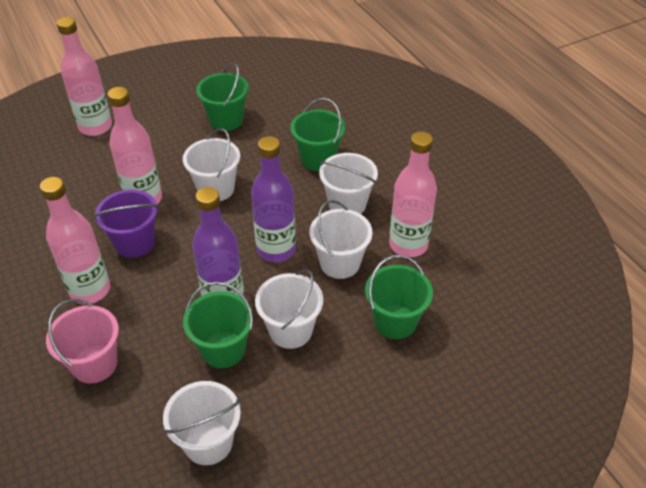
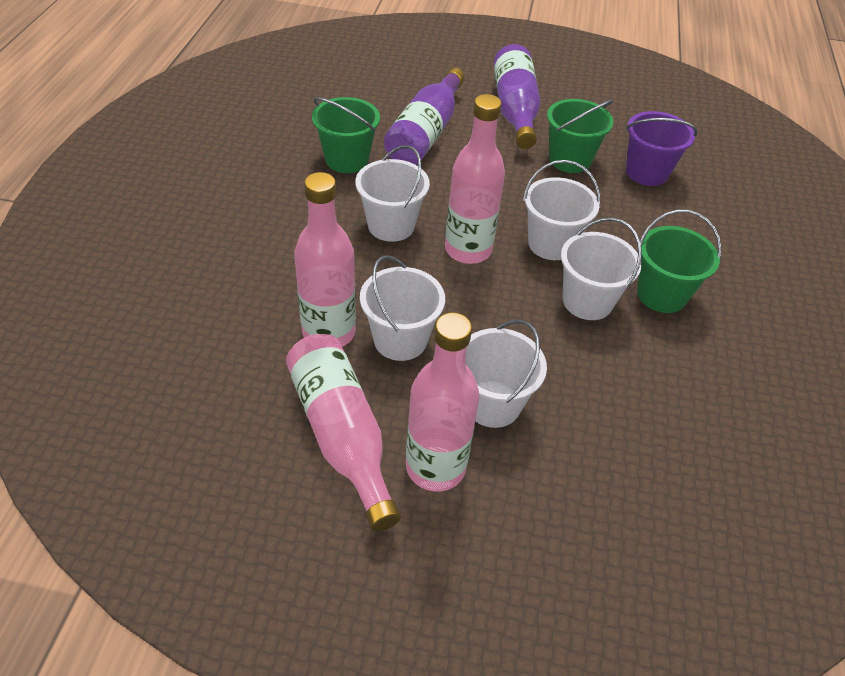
green bucket: [183,282,253,368] [196,63,249,131] [290,98,346,171] [365,255,433,339] = 4 -> [312,97,380,173] [547,99,613,173] [637,210,722,313] = 3
pink bucket: [46,299,119,383] = 1 -> none = 0

